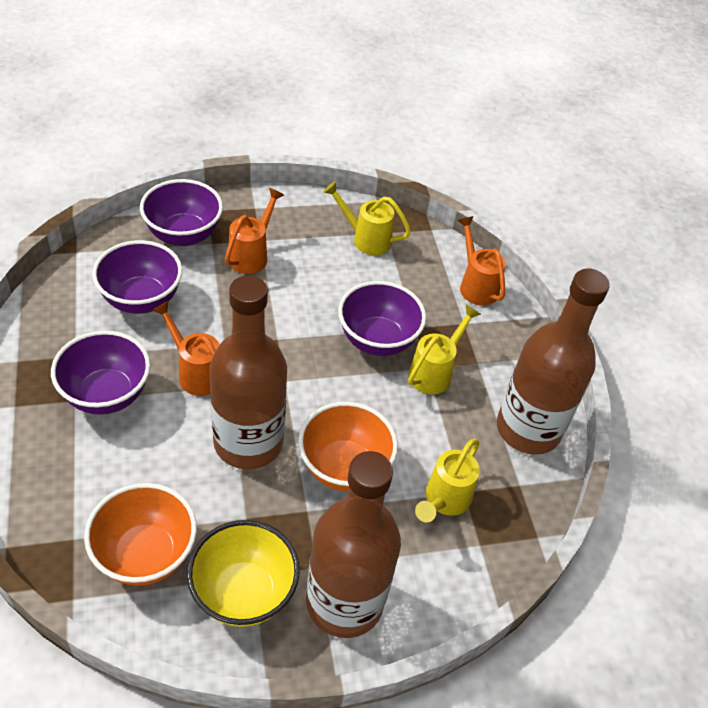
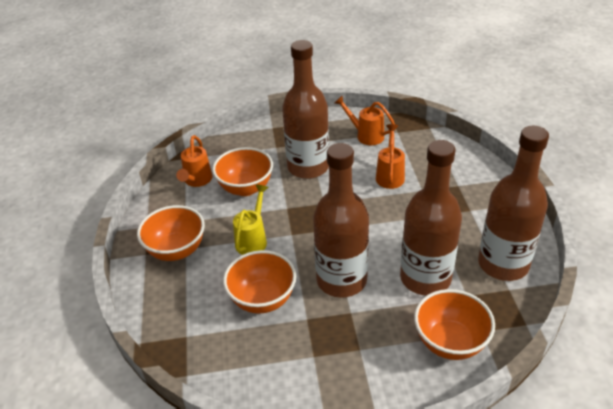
brown bottle: [209,275,287,469] [306,451,401,638] [497,269,610,455] = 3 -> [282,40,329,179] [313,143,369,298] [400,140,462,296] [478,126,549,281] = 4
orange bowl: [84,483,197,586] [298,402,398,491] = 2 -> [137,205,205,261] [212,147,273,196] [223,250,296,314] [414,289,495,360] = 4
purple bowl: [51,330,150,415] [92,240,182,314] [140,179,223,246] [338,281,426,356] = 4 -> none = 0
yellow bowl: [187,520,300,627] = 1 -> none = 0
yellow watering can: [323,181,411,255] [408,305,481,394] [415,439,480,522] = 3 -> [233,184,268,255] = 1

